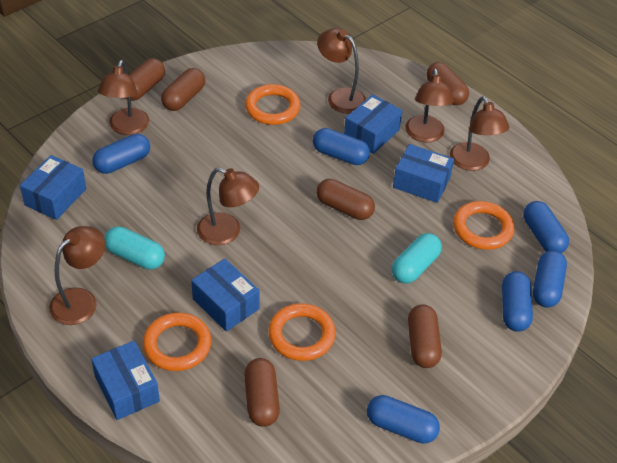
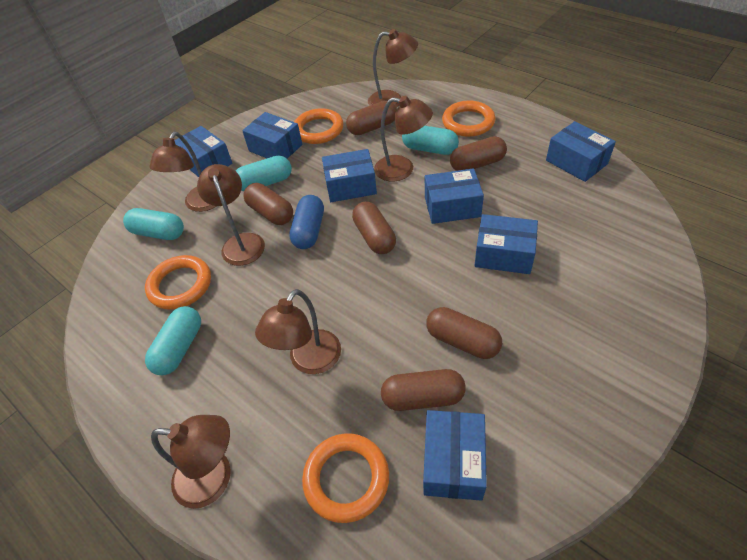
blue box: [20,155,86,220] [91,341,160,420] [191,258,259,332] [344,94,402,154] [393,144,454,203] = 5 -> [174,126,232,177] [242,112,302,158] [322,149,377,202] [423,410,487,501] [425,168,484,224] [474,214,538,274] [546,121,616,182] = 7
blue capsule: [92,134,150,174] [313,128,370,165] [367,395,440,444] [502,271,533,332] [523,201,569,253] [533,250,567,307] = 6 -> [289,195,324,249] = 1
turquoise capsule: [104,226,165,270] [392,233,442,284] = 2 -> [123,208,184,240] [145,306,201,375] [236,156,292,191] [402,126,459,155] = 4

